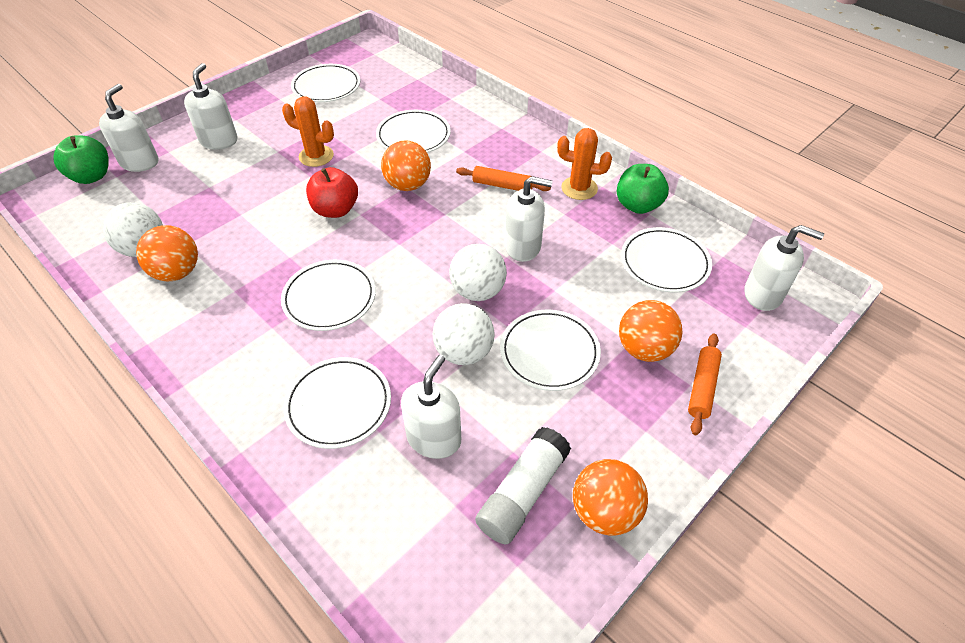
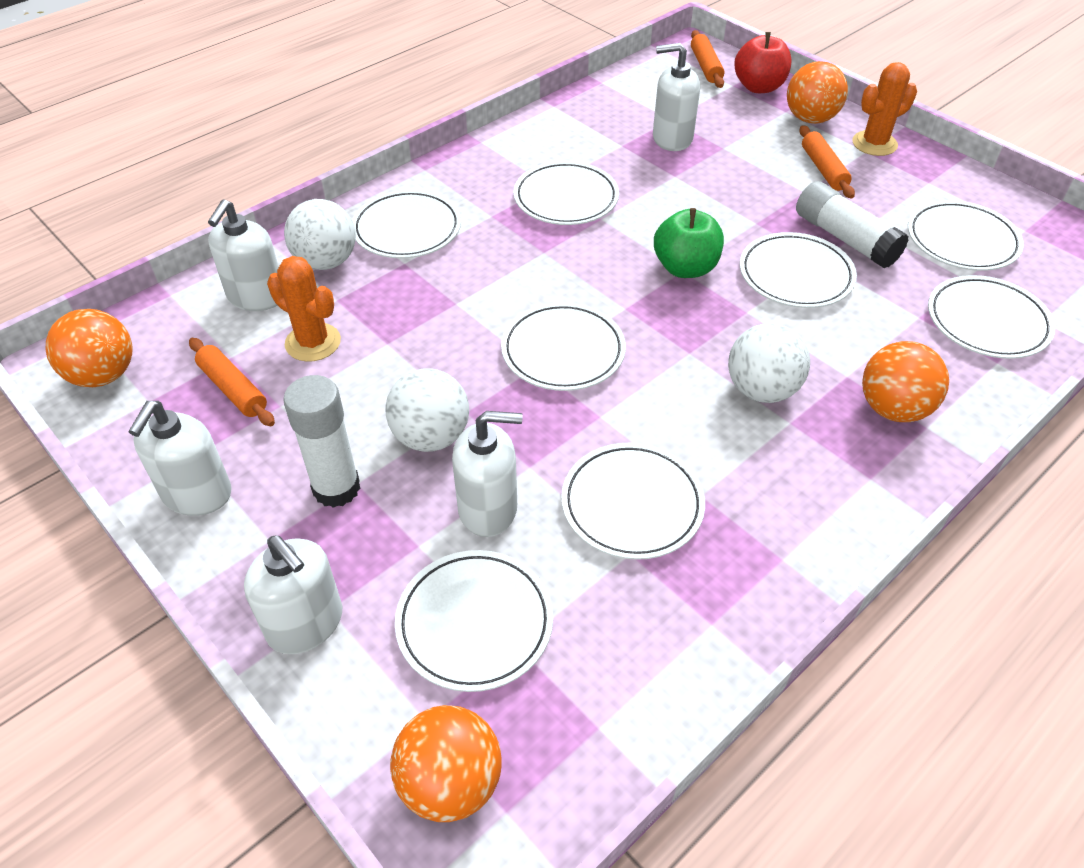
green apple: [53,135,109,184] [617,164,669,214] = 2 -> [654,208,724,278] = 1
orange rolling pin: [456,166,551,191] [688,334,722,435] = 2 -> [189,338,275,426] [691,30,724,88] [799,125,855,199] = 3
white glue stick: [475,427,571,544] = 1 -> [283,375,360,508] [796,181,909,269] = 2
white plate: [281,260,376,331] [283,357,391,449] [291,64,360,102] [376,110,451,153] [500,310,601,391] [621,227,712,292] = 6 -> [352,190,461,258] [395,550,553,692] [501,302,626,391] [513,161,619,225] [561,443,705,560] [740,232,857,308] [908,200,1024,271] [928,275,1055,359] = 8

